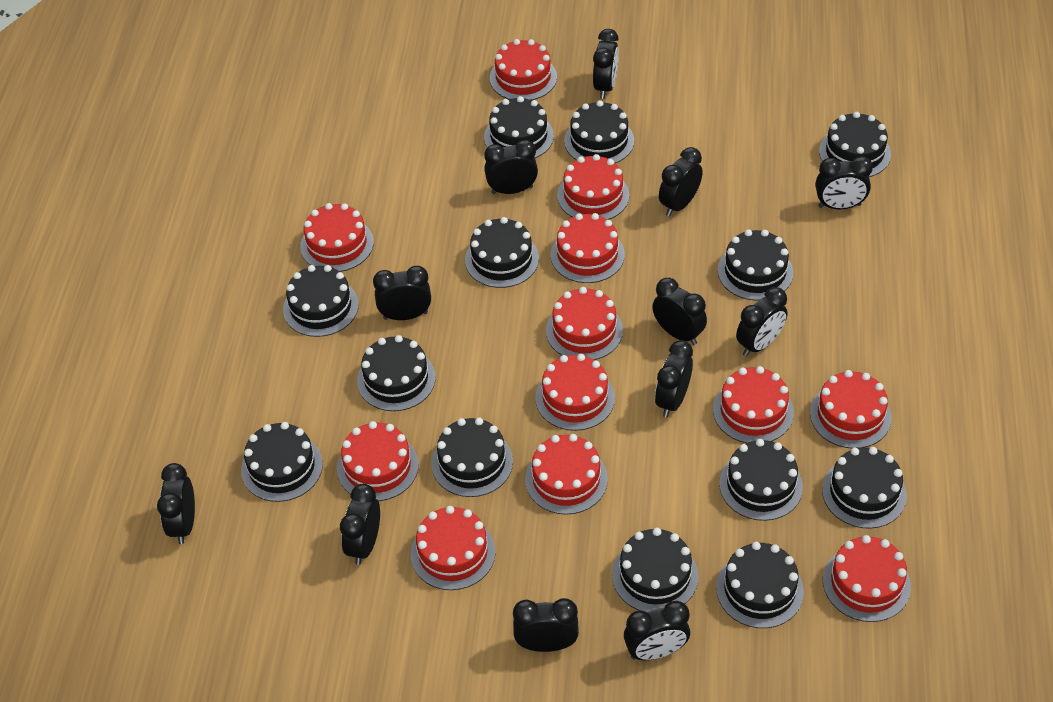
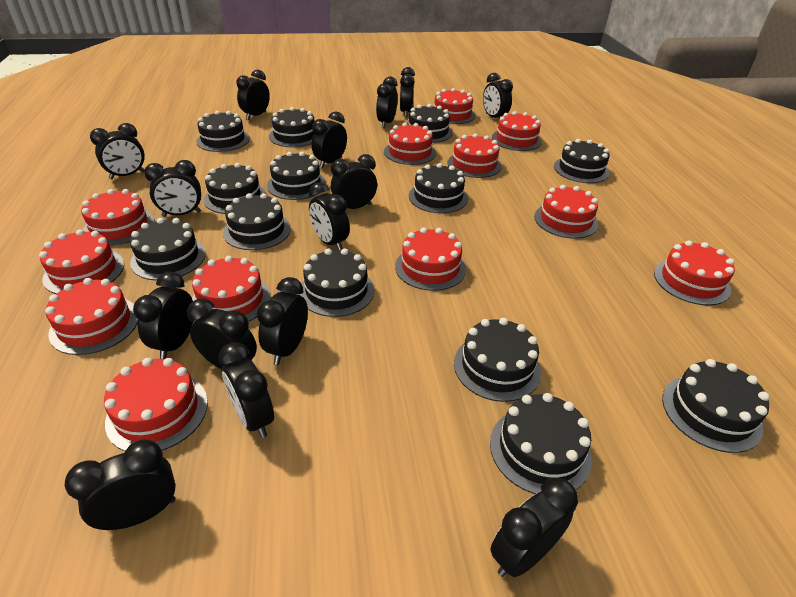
black clock: [157,463,195,544] [340,484,380,565] [373,266,431,320] [484,140,538,194] [513,598,579,652] [593,29,619,99] [624,601,690,660] [652,278,707,345] [655,340,693,417] [659,147,703,216] [736,287,788,356] [816,156,873,209] = 12 -> [65,439,176,530] [90,123,145,180] [133,272,193,359] [144,160,201,217] [187,299,257,369] [219,342,274,438] [236,70,270,120] [257,277,308,365] [309,182,350,250] [312,111,347,168] [331,154,377,209] [376,76,397,128] [400,67,415,117] [483,73,513,119] [490,477,578,577] = 15

